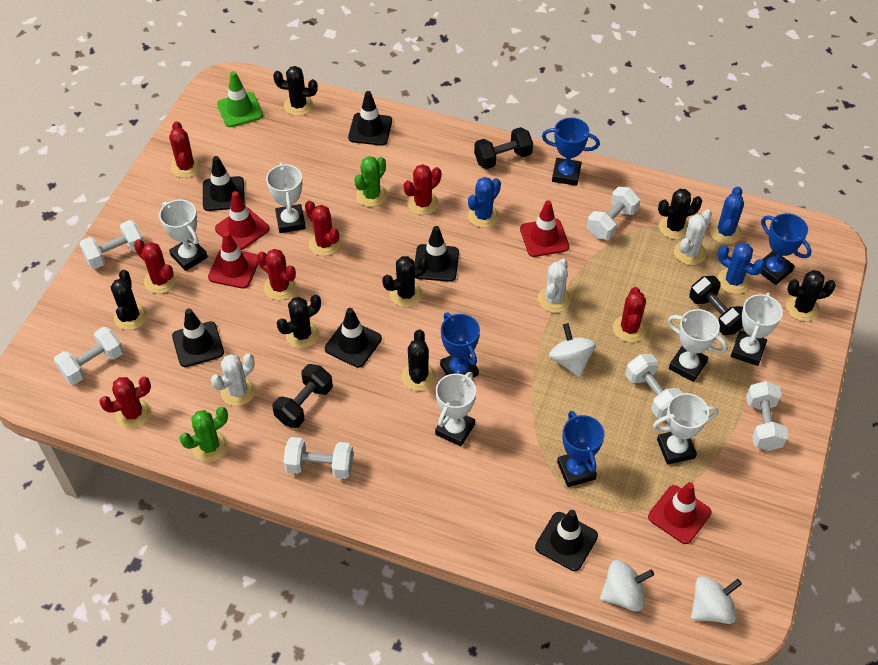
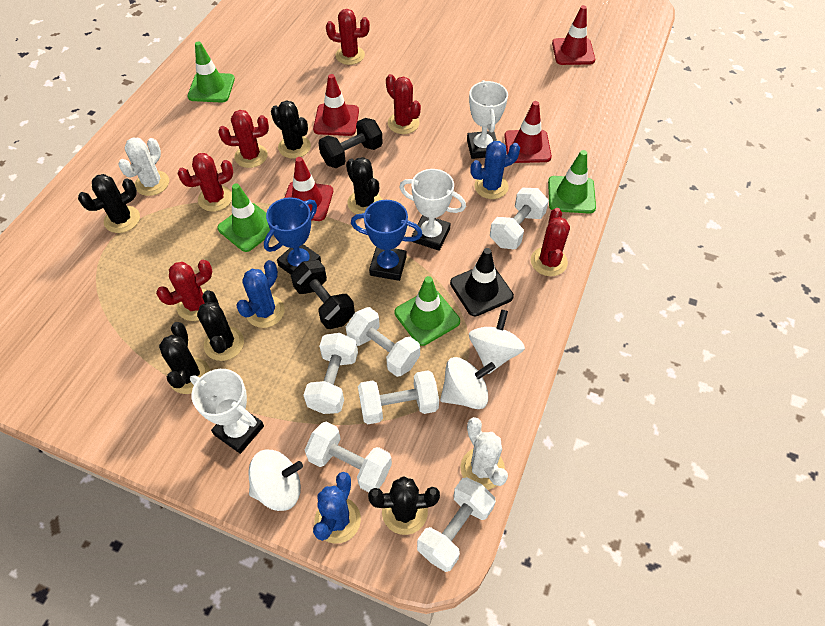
black cactus: [111,270,148,330] [273,66,318,116] [277,294,321,348] [382,256,428,307] [401,329,436,391] [658,189,702,240] [786,270,836,322] = 7 -> [78,174,140,233] [159,322,210,394] [197,290,244,361] [271,100,311,159] [346,157,382,214] [368,476,440,535] = 6
black dumbbell: [272,364,333,428] [474,127,533,169] [689,276,743,335] = 3 -> [291,260,355,329] [318,118,383,168] = 2
black traffic cone: [172,309,224,367] [203,156,245,211] [325,308,382,368] [348,91,392,146] [414,226,459,282] [535,510,598,571] = 6 -> [450,248,514,317] = 1
blue trophy: [440,312,480,378] [542,118,600,186] [557,411,605,487] [760,213,811,285] = 4 -> [264,197,321,275] [351,200,422,281] = 2
green cactus: [180,407,228,462] [354,156,387,207] = 2 -> none = 0
green traffic cone: [217,71,263,127] = 1 -> [187,41,235,103] [217,183,270,252] [395,276,460,346] [548,150,596,214] = 4
red cactus: [99,377,151,429] [134,239,177,294] [169,121,201,178] [257,249,297,300] [305,201,341,256] [404,164,441,215] [613,287,647,342] = 7 -> [156,260,212,321] [177,153,233,212] [218,110,269,168] [326,9,370,65] [386,74,421,134] [531,208,570,276] = 6
white cactus: [211,353,256,406] [538,259,571,313] [674,209,712,265] = 3 -> [118,137,169,196] [461,417,508,490] = 2
white trophy: [159,200,208,271] [266,163,306,233] [435,372,476,447] [653,393,718,465] [668,309,727,382] [731,292,783,366] = 6 -> [190,369,264,454] [399,169,466,251] [467,80,508,159] = 3

